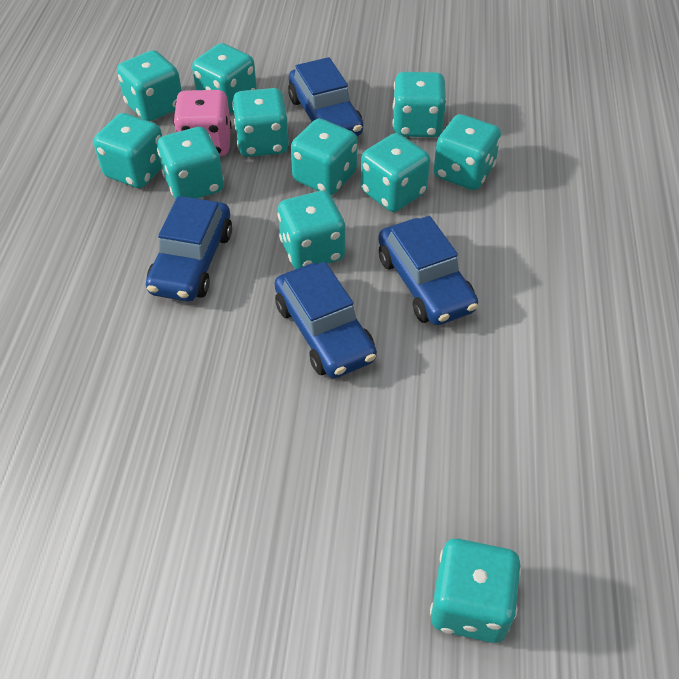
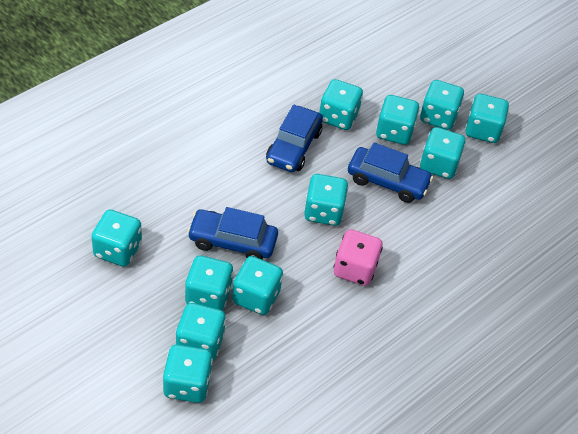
blue car: [146,196,232,301] [275,262,377,378] [288,57,363,136] [378,216,478,325] = 4 -> [187,207,278,259] [266,105,323,172] [348,142,433,203] = 3

